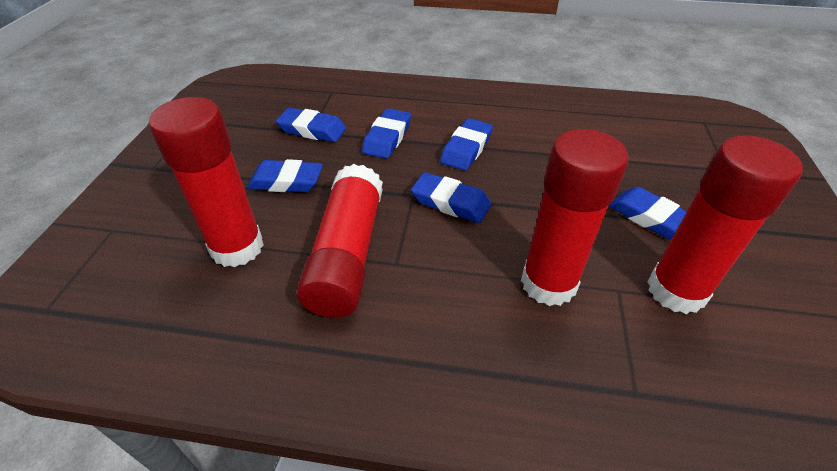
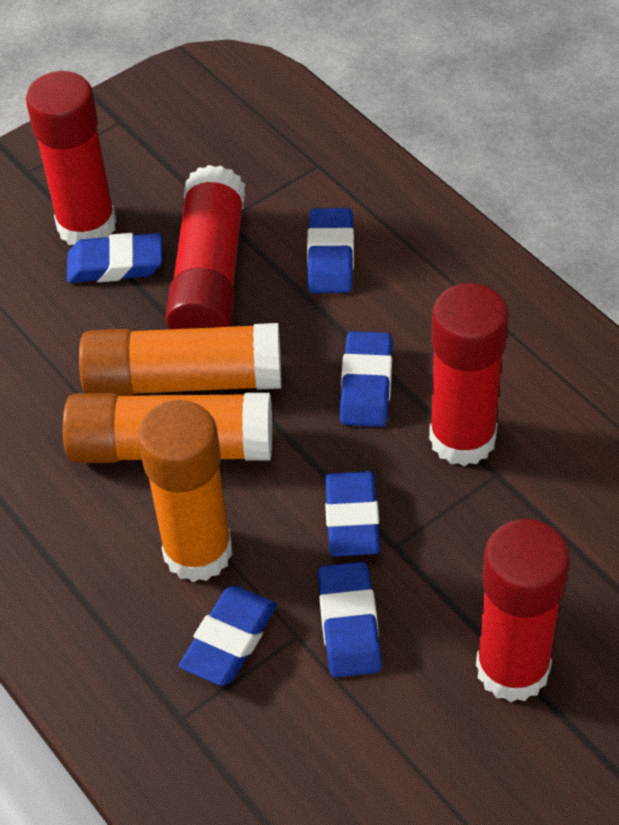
orange glue stick: none = 0 -> [63,393,272,463] [79,323,281,396] [138,400,233,582] = 3

